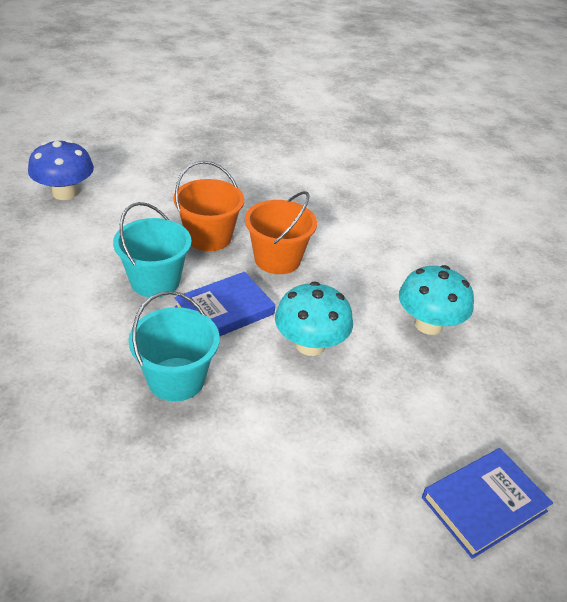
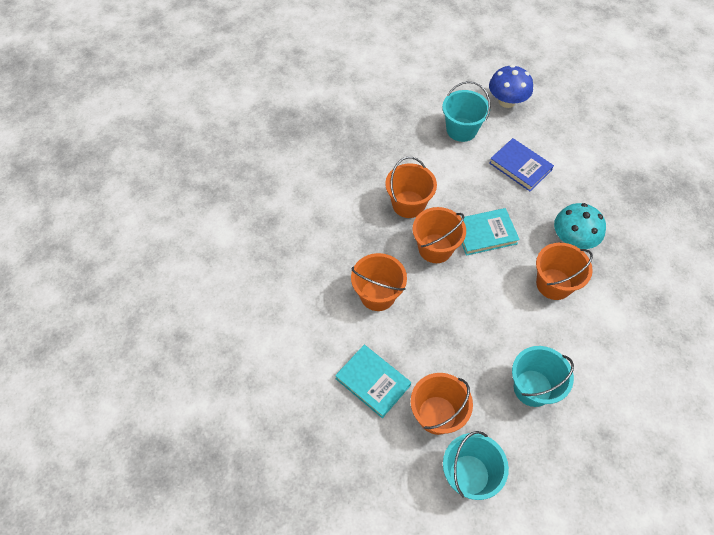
blue book: [174,272,275,336] [422,448,553,559] = 2 -> [489,138,554,191] = 1
orange bucket: [173,161,244,251] [245,191,317,274] = 2 -> [351,253,407,311] [385,157,437,218] [410,373,473,435] [413,207,466,263] [536,242,593,300] = 5
turquoise book: none = 0 -> [335,345,411,418] [461,208,520,256] = 2
turquoise bucket: [113,202,192,297] [129,291,220,401] = 2 -> [442,81,490,142] [443,431,509,500] [512,346,574,407] = 3
turquoise mushroom: [275,282,353,356] [399,265,474,335] = 2 -> [554,203,606,249] = 1

